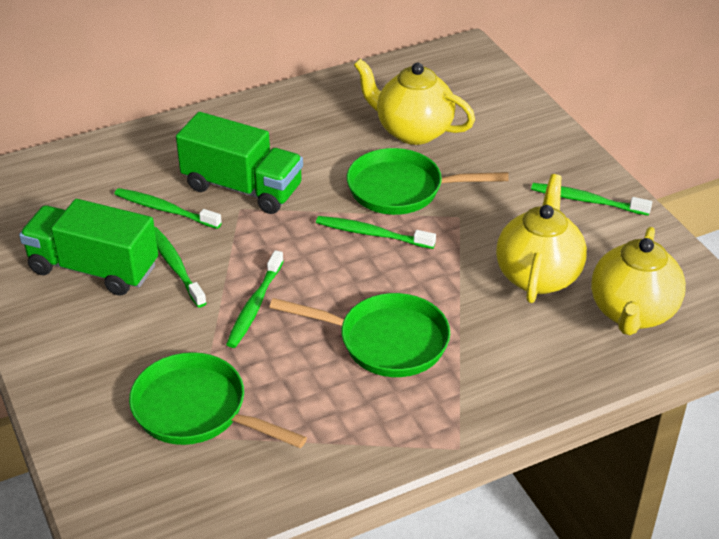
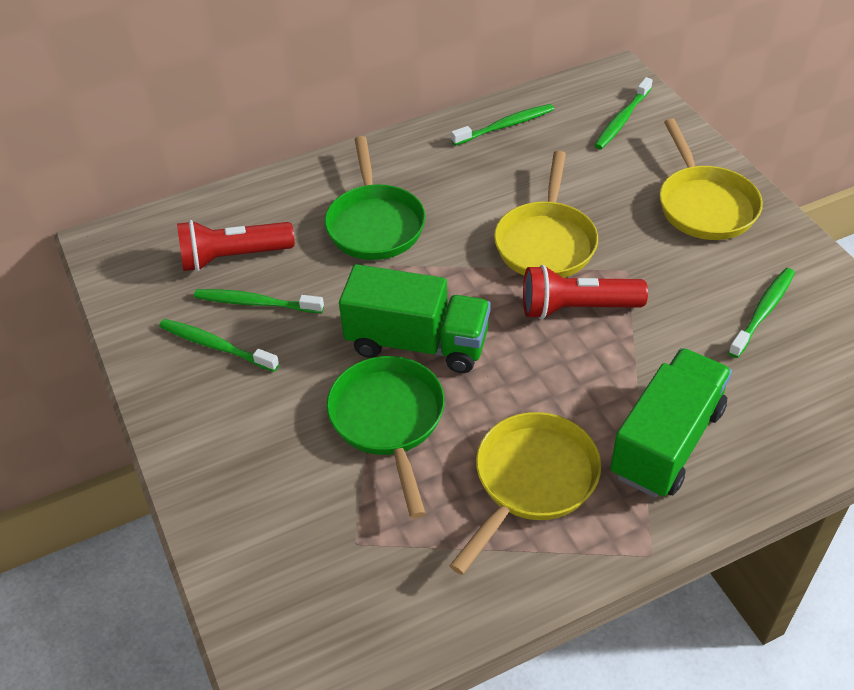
green pan: [129,352,307,448] [269,293,450,377] [347,148,509,215] = 3 -> [325,136,426,260] [326,356,445,519] = 2
red flashlight: none = 0 -> [177,220,295,272] [523,265,648,319] = 2
yellow pan: none = 0 -> [450,412,601,575] [494,151,598,278] [660,119,763,240] = 3
yellow teapot: [354,59,475,145] [496,174,587,303] [591,227,686,335] = 3 -> none = 0

